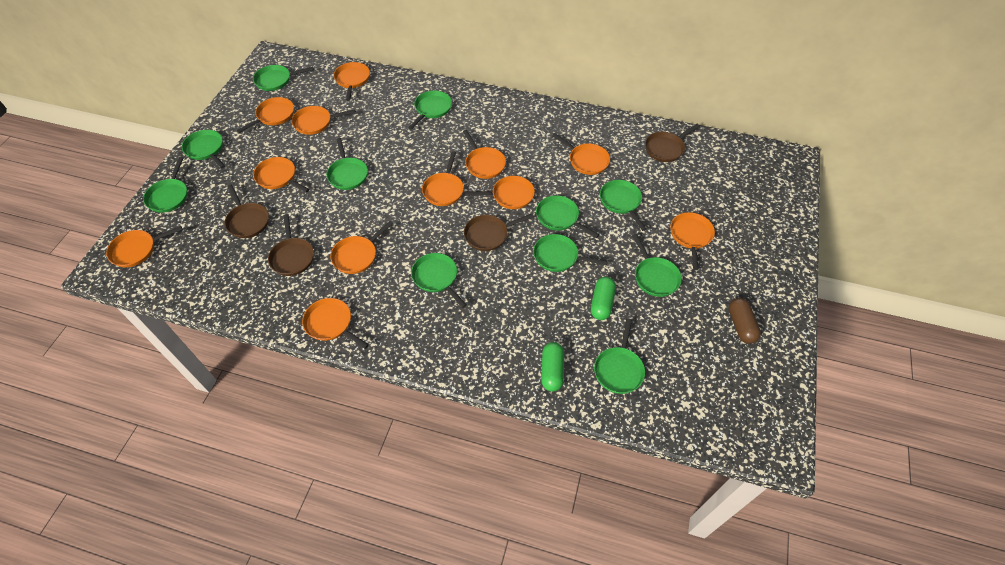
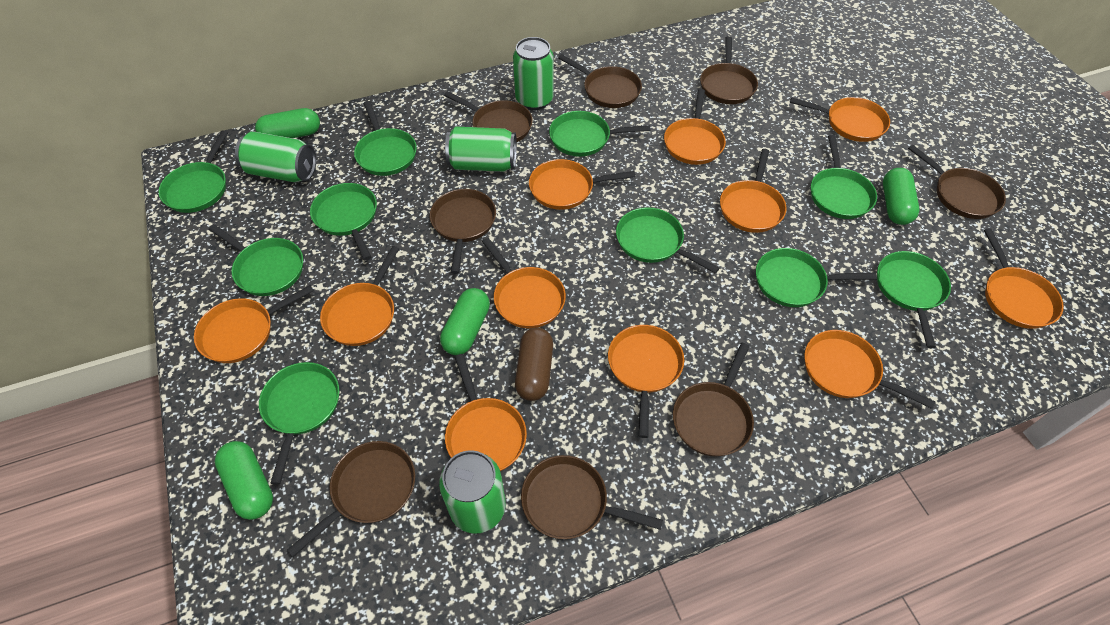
brown pan: [224,185,269,238] [268,214,314,276] [464,213,533,251] [645,124,700,162] = 4 -> [287,441,415,557] [430,189,496,274] [444,91,533,142] [521,455,663,539] [558,54,642,108] [673,343,754,457] [700,36,758,104] [908,145,1006,219] = 8
green can: none = 0 -> [235,131,316,183] [439,450,506,534] [445,126,517,172] [513,37,554,110] = 4
green capsule: [541,342,564,392] [591,277,616,320] = 2 -> [215,441,273,520] [255,108,320,138] [440,288,490,355] [883,168,919,225] = 4
green pan: [143,157,187,213] [182,130,225,169] [253,65,314,91] [326,138,368,190] [408,90,452,130] [411,253,467,308] [533,234,608,272] [536,195,599,238] [594,318,645,394] [600,180,646,231] [632,234,682,297] = 11 -> [158,130,228,213] [209,224,303,296] [259,362,339,485] [310,183,377,260] [354,101,417,176] [549,111,650,157] [616,207,719,274] [756,248,877,307] [811,135,877,219] [877,251,951,348] = 10
orange pan: [106,226,182,267] [237,97,294,133] [253,157,309,192] [291,106,356,135] [302,298,369,349] [330,221,393,274] [334,62,370,101] [422,151,464,206] [463,130,506,179] [465,176,535,209] [552,133,610,175] [670,212,715,270] = 12 -> [194,285,314,363] [320,246,399,346] [445,354,527,471] [482,238,566,328] [529,159,635,210] [608,325,684,438] [664,89,726,165] [720,149,787,233] [790,97,890,142] [804,330,935,409] [984,228,1064,329] = 11

